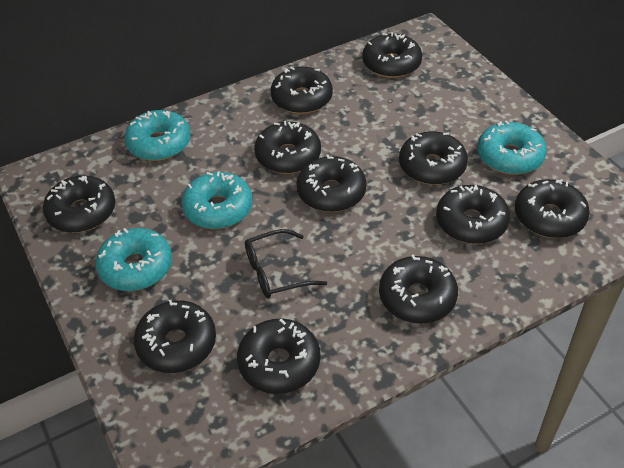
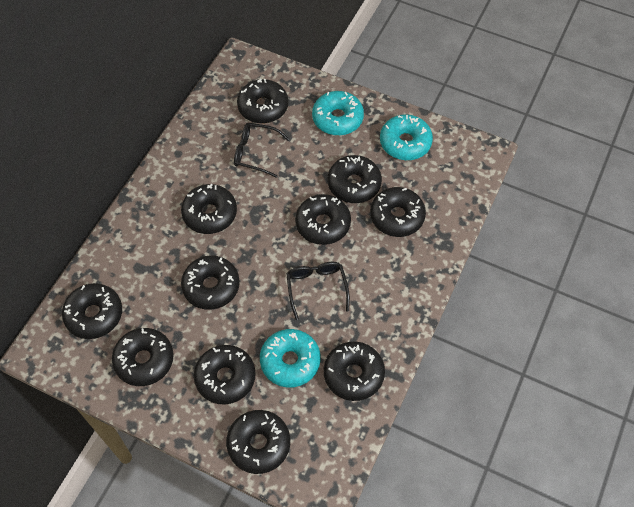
black glasses: [245,229,327,299] = 1 -> [234,123,289,178] [287,262,350,320] = 2
turquoise donut: [95,228,172,291] [124,110,191,161] [181,171,252,229] [477,121,546,175] = 4 -> [260,329,321,388] [312,91,364,135] [380,114,433,160] = 3

